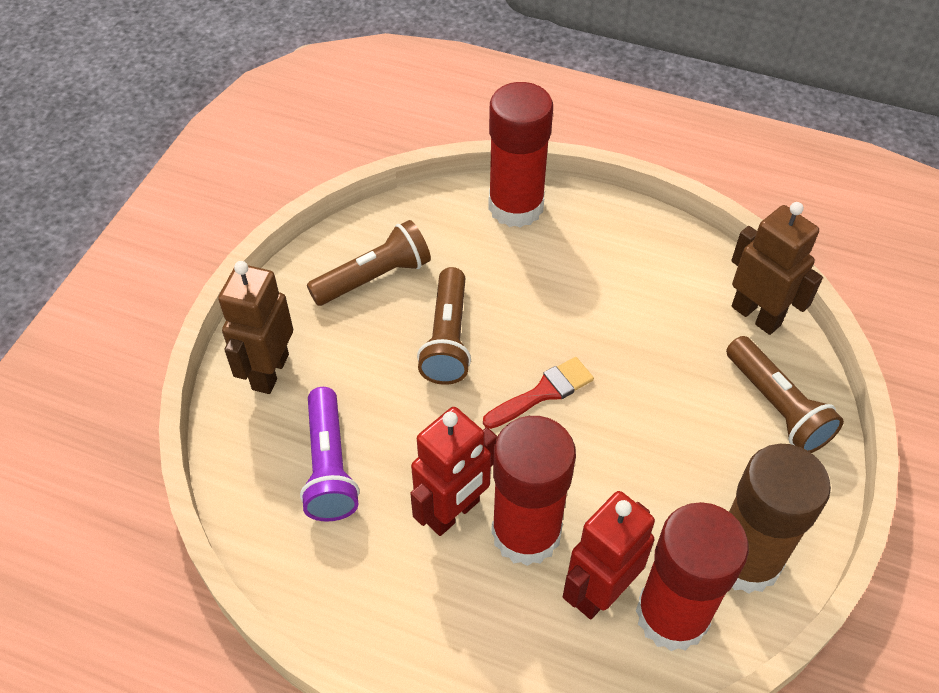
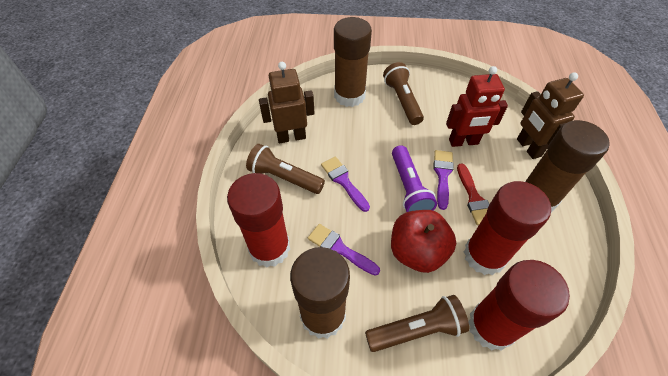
brown glue stick: [729,444,831,594] = 1 -> [290,247,350,339] [334,17,372,107] [525,120,610,213] = 3
purple brush: none = 0 -> [308,224,380,276] [321,156,370,212] [433,150,453,210] = 3
red apple: none = 0 -> [391,210,456,273] = 1
red robot: [410,407,497,536] [563,491,655,619] = 2 -> [446,66,508,147] = 1

